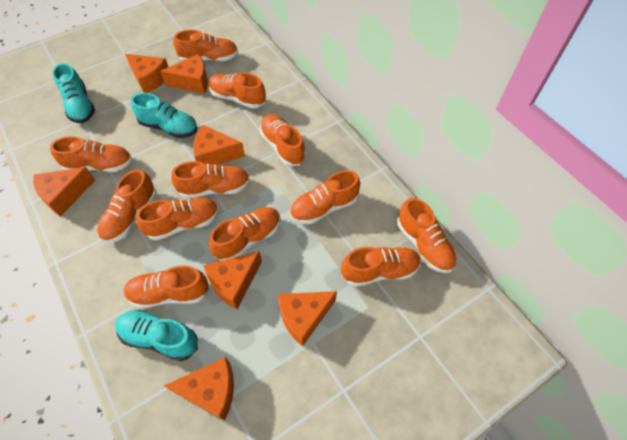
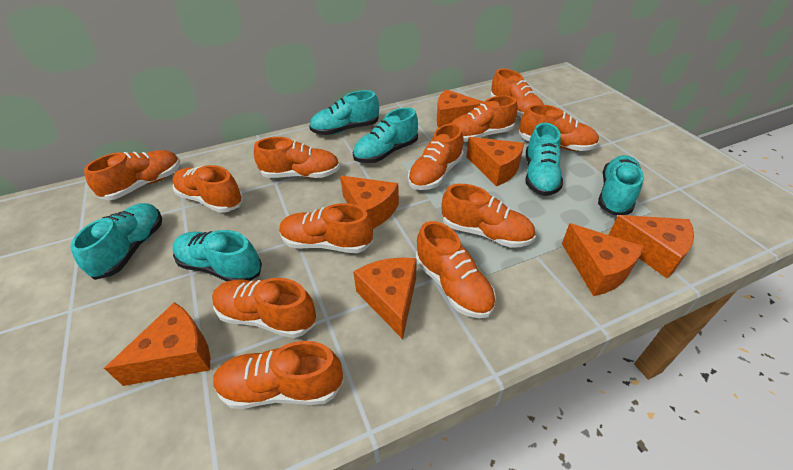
turquoise shoe: [53,63,95,123] [115,310,198,361] [131,93,197,138] = 3 -> [70,203,162,280] [173,230,262,282] [309,90,379,135] [353,107,418,163] [525,123,563,196] [598,155,644,215] = 6

